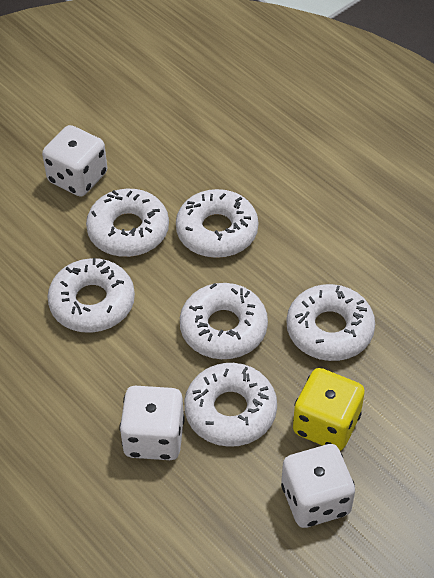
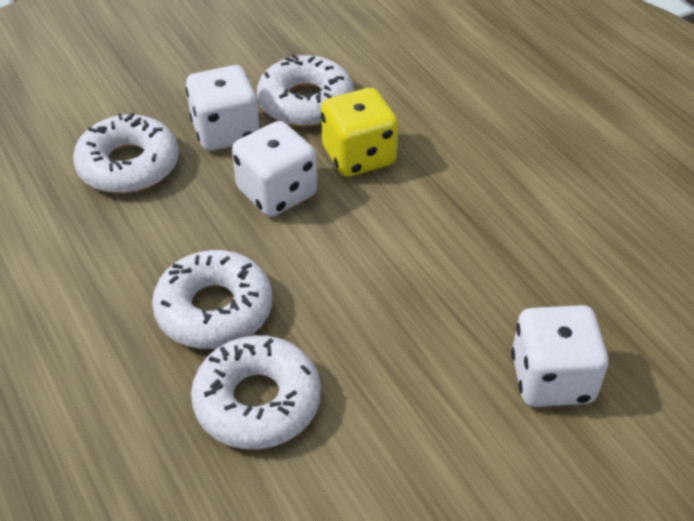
white donut: [47,258,135,333] [86,189,169,257] [176,189,258,258] [180,283,268,359] [184,363,277,447] [286,284,375,361] = 6 -> [73,113,179,193] [152,250,272,349] [191,335,321,449] [257,54,354,127] = 4

